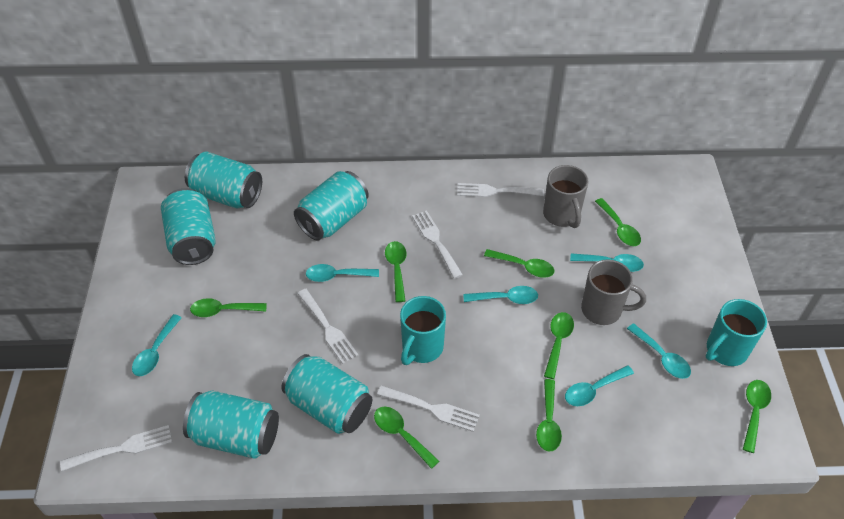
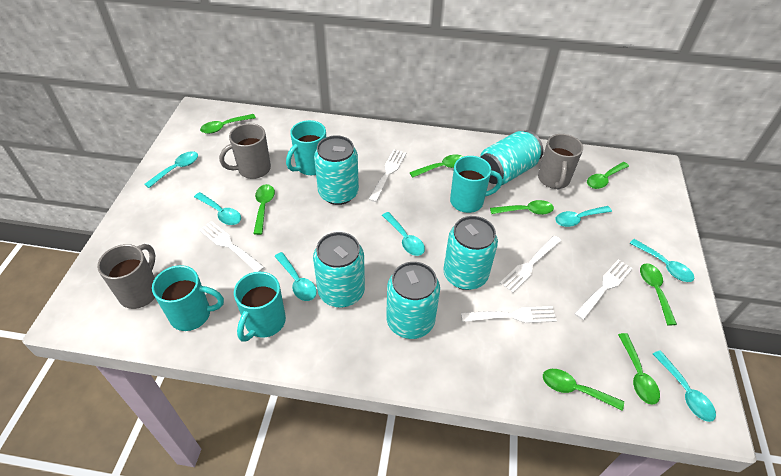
grey mug: [543,165,588,228] [581,260,646,325] = 2 -> [97,244,155,309] [219,123,271,179] [538,134,583,189] = 3
turquoise mug: [400,296,446,365] [706,299,767,366] = 2 -> [152,265,224,331] [234,272,286,342] [286,120,326,175] [450,156,502,213] = 4
turquoise spoon: [132,314,182,376] [306,264,379,282] [463,286,538,304] [565,365,634,406] [570,253,644,272] [627,323,691,379] = 6 -> [144,151,198,188] [194,192,241,225] [274,252,317,301] [382,212,425,256] [555,206,612,227] [630,239,694,282] [653,350,716,422] = 7

